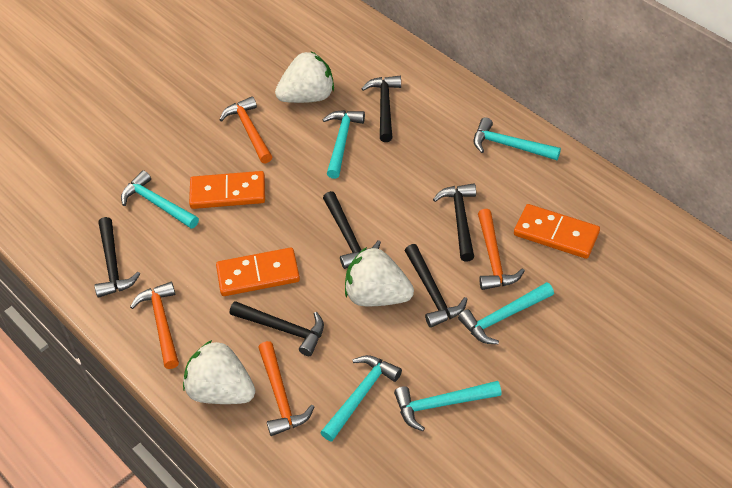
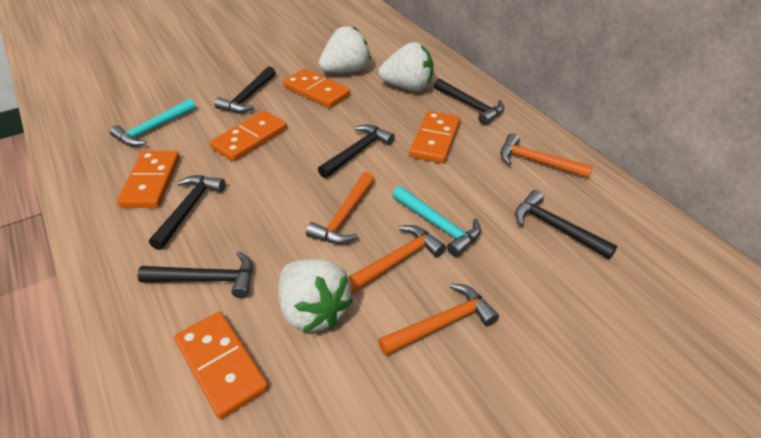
orange domino: [189,171,265,209] [216,247,300,296] [514,204,600,259] = 3 -> [117,151,180,208] [174,312,269,419] [210,111,287,162] [283,69,350,108] [409,111,461,163] = 5
turquoise hammer: [121,170,199,229] [320,355,402,441] [322,110,365,179] [394,381,502,431] [458,282,554,344] [474,117,561,160] = 6 -> [110,98,196,147] [392,186,481,257] = 2

